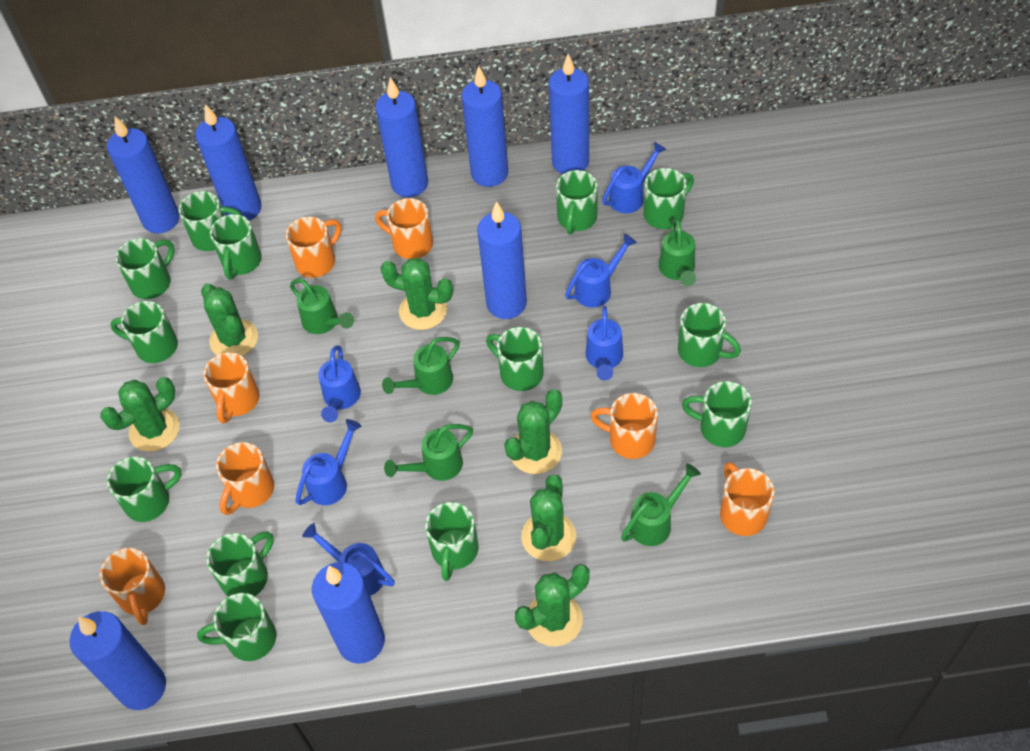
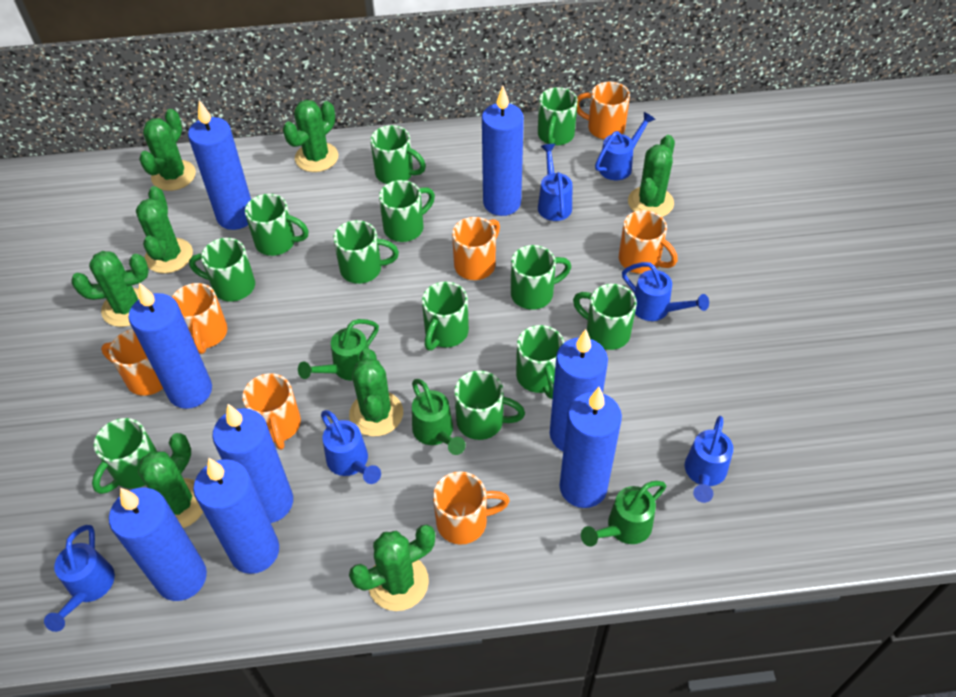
green cactus: [100,377,180,452] [201,284,258,356] [380,258,453,330] [504,389,562,474] [515,564,590,646] [521,475,576,561] = 6 -> [71,251,148,327] [136,186,193,273] [138,433,203,528] [139,109,196,191] [283,100,338,172] [349,348,403,436] [349,525,435,611] [628,135,675,217] = 8
green mug: [107,456,182,522] [110,301,178,363] [115,238,174,299] [179,191,243,251] [197,593,276,661] [206,531,274,597] [210,214,262,279] [425,502,478,581] [486,327,544,391] [556,170,598,235] [644,168,694,229] [678,303,741,367] [682,381,752,447] = 13 -> [92,418,157,494] [189,238,255,302] [245,194,309,256] [333,220,399,284] [370,125,426,184] [379,180,435,242] [422,281,469,351] [454,370,525,440] [511,245,571,310] [516,325,564,399] [538,87,578,146] [573,284,637,350] = 12
green watering can: [290,278,354,334] [382,337,460,395] [384,424,473,481] [621,464,701,546] [659,218,696,286] = 5 -> [298,319,379,381] [412,379,466,455] [581,481,666,547] = 3

